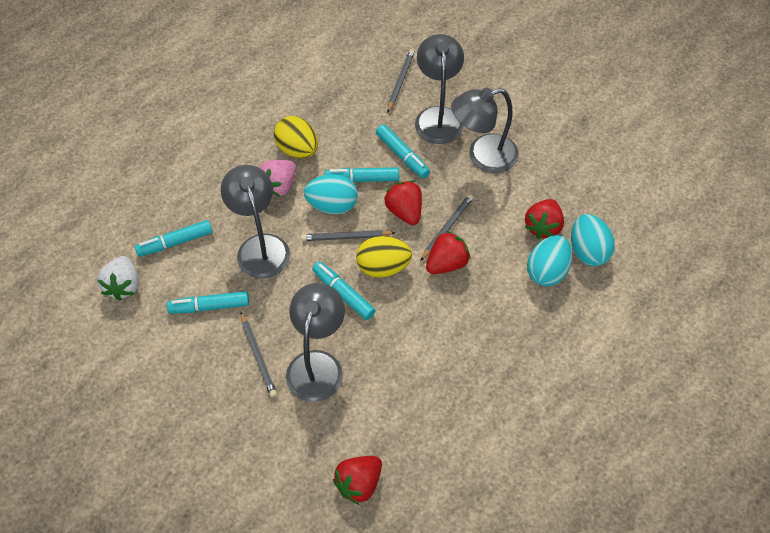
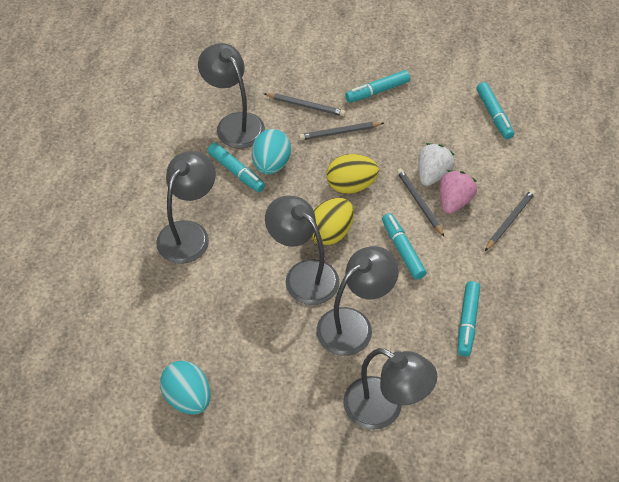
grey lamp: [221,165,290,279] [286,283,345,402] [415,34,464,144] [451,88,519,173] = 4 -> [156,151,216,264] [198,43,265,148] [265,196,340,305] [316,246,399,356] [343,348,437,430] = 5
red strawberry: [333,456,382,505] [384,181,422,225] [426,231,471,274] [525,199,564,239] = 4 -> none = 0
turquoise egg: [304,174,358,215] [527,235,572,286] [571,214,615,266] = 3 -> [160,361,211,415] [252,129,291,174] = 2

